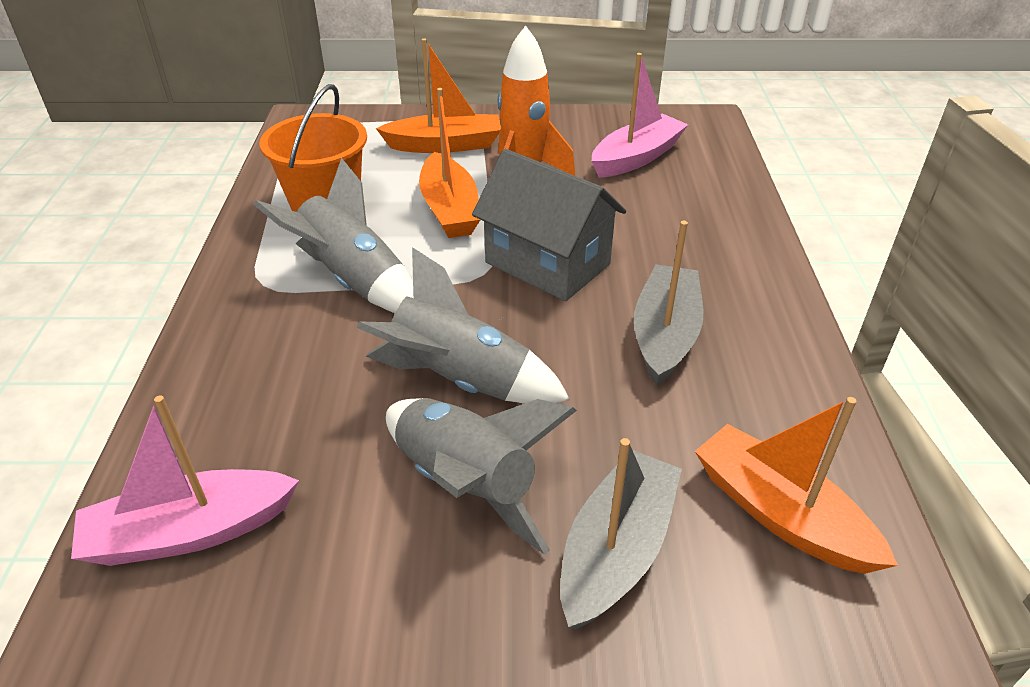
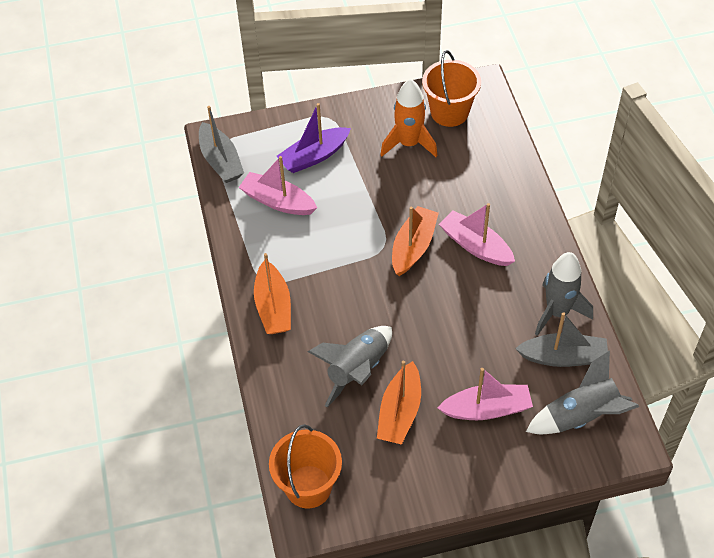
grey house: [472,149,626,301] = 1 -> none = 0
orange bucket: [259,84,367,212] = 1 -> [269,424,342,509] [422,50,481,127] = 2
pink boat: [71,395,299,566] [592,53,688,178] = 2 -> [238,156,317,215] [438,368,533,420] [439,203,515,266] = 3
purple boat: none = 0 -> [277,103,351,173] = 1

